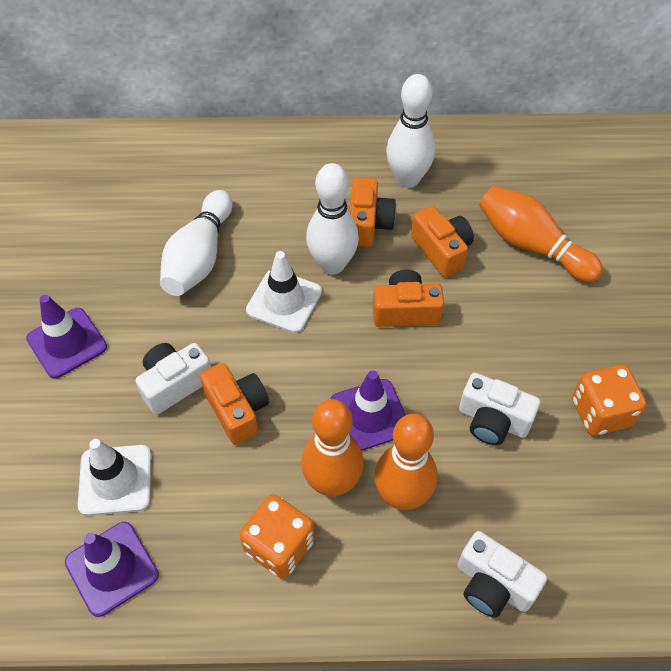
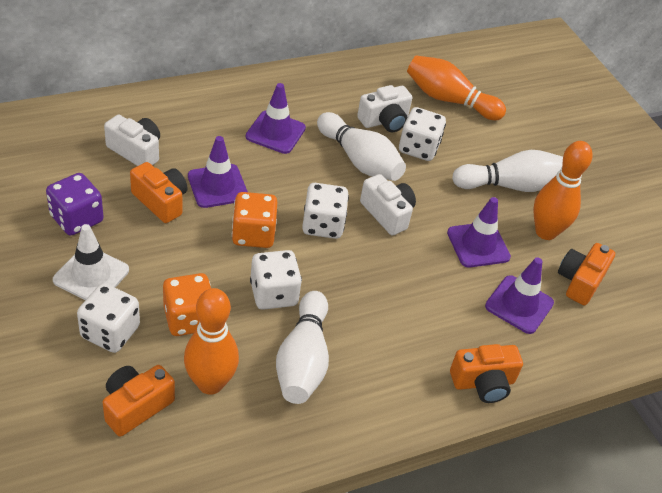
purple dice: none = 0 -> [46,173,104,235] = 1
purple traffic cone: [26,295,107,379] [65,522,159,617] [331,370,406,451] = 3 -> [188,136,248,208] [246,83,306,154] [447,197,511,268] [485,257,554,334] = 4
white dice: none = 0 -> [77,283,140,353] [250,250,302,310] [302,183,349,239] [399,107,446,161] = 4
white traffic cone: [78,439,151,516] [246,251,322,333] = 2 -> [53,224,129,300] = 1

